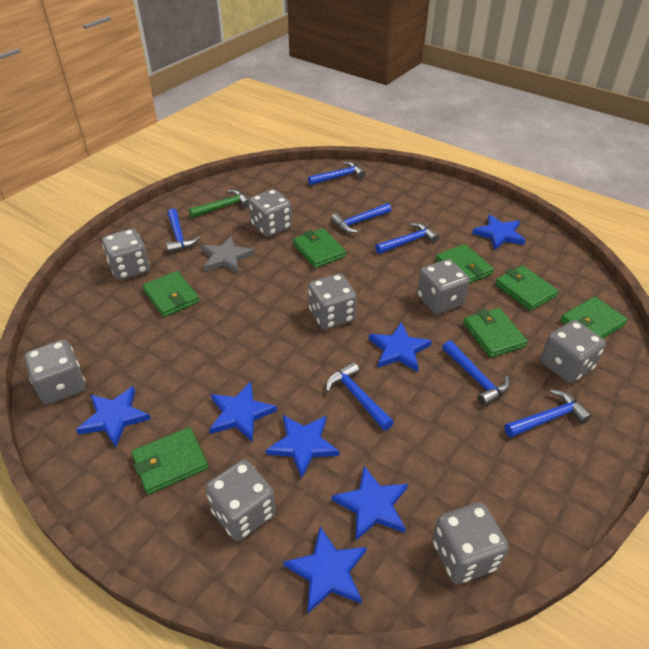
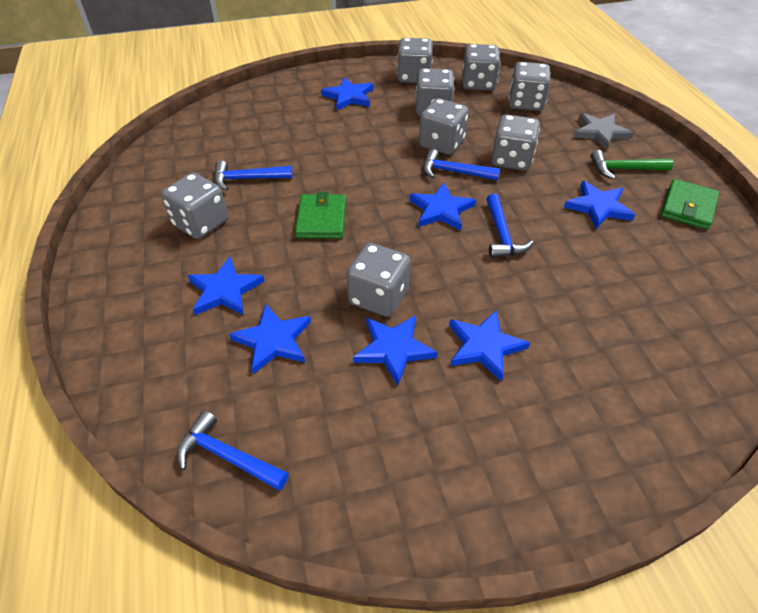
blue hammer: [166,208,200,253] [308,162,366,185] [326,362,394,431] [331,203,391,233] [375,223,439,254] [442,340,510,406] [505,389,592,437] = 7 -> [177,411,289,491] [214,160,292,190] [423,149,500,180] [486,194,534,258] = 4
green wallet: [131,427,208,495] [142,271,199,317] [293,228,346,268] [435,244,494,284] [463,308,528,358] [495,265,558,311] [560,297,628,338] = 7 -> [295,192,346,239] [661,179,719,230] = 2

